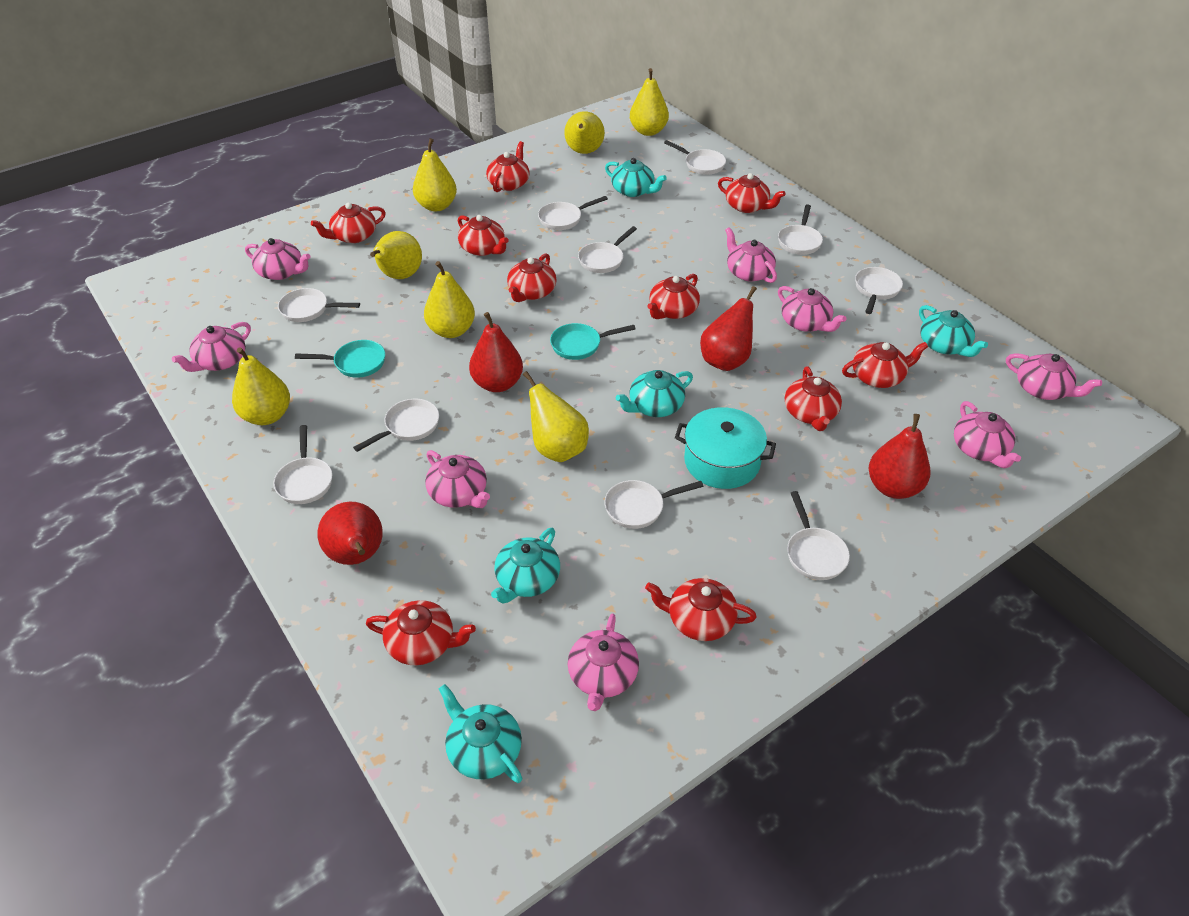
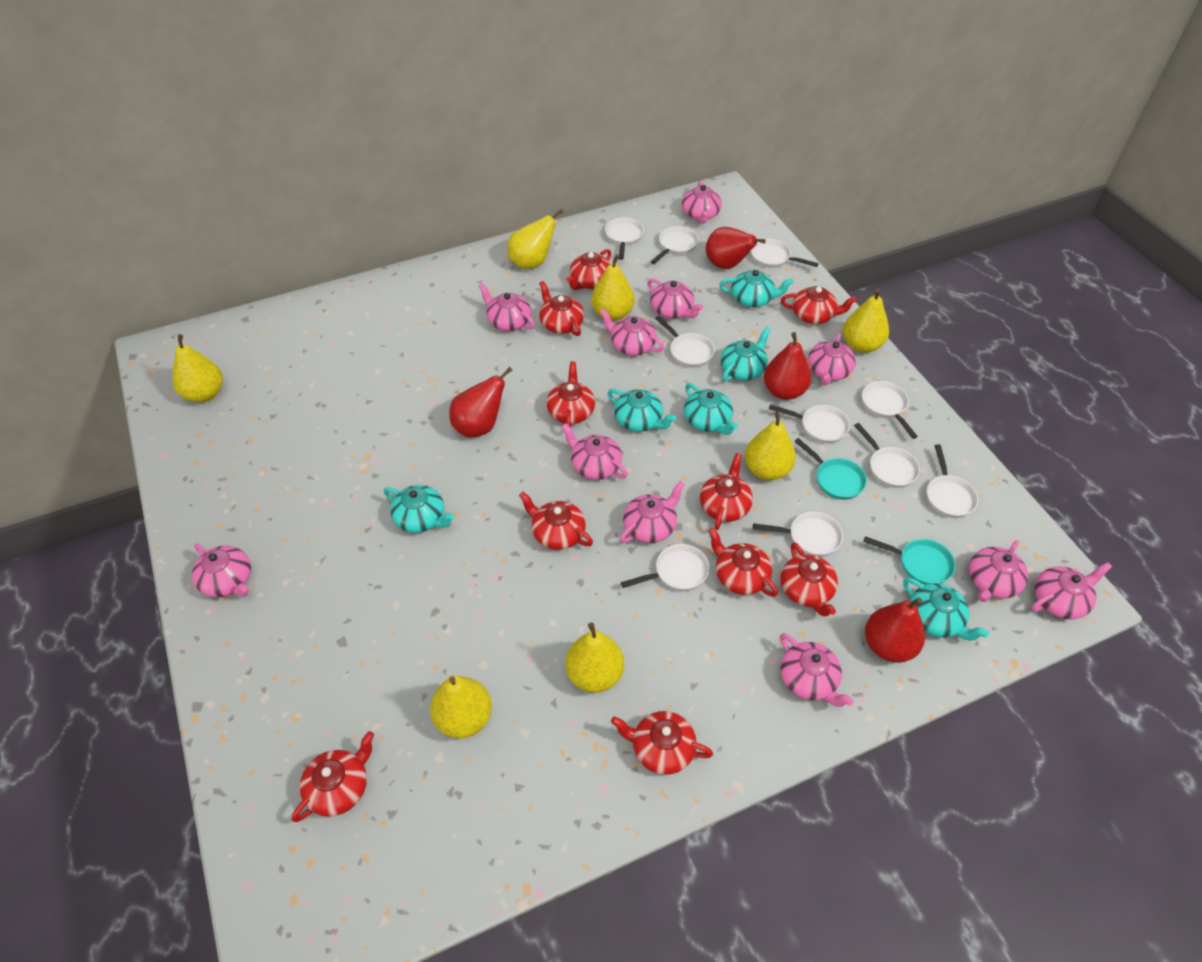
pink teapot: [172,322,251,372] [245,238,310,280] [425,450,490,508] [568,614,639,711] [725,227,777,283] [778,286,846,332] [954,401,1021,468] [1006,353,1102,400] = 8 -> [192,543,251,597] [478,283,535,331] [562,423,628,480] [600,309,664,356] [620,481,685,543] [647,278,703,318] [682,181,722,223] [780,633,854,707] [808,333,856,385] [969,540,1028,602] [1031,562,1112,620] = 11
turquoise pot: [675,407,776,489] = 1 -> none = 0
turquoise teapot: [439,684,522,783] [491,528,560,604] [605,158,667,197] [616,370,693,417] [919,305,988,357] = 5 -> [384,485,455,533] [608,389,676,432] [684,383,738,435] [719,270,794,307] [721,327,771,382] [903,578,989,640] = 6

